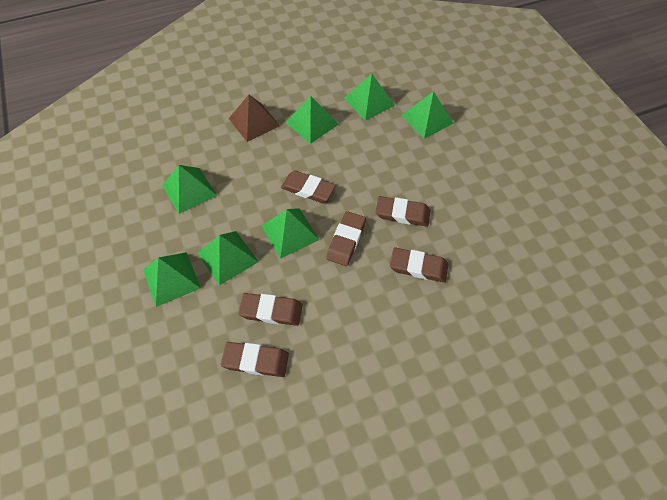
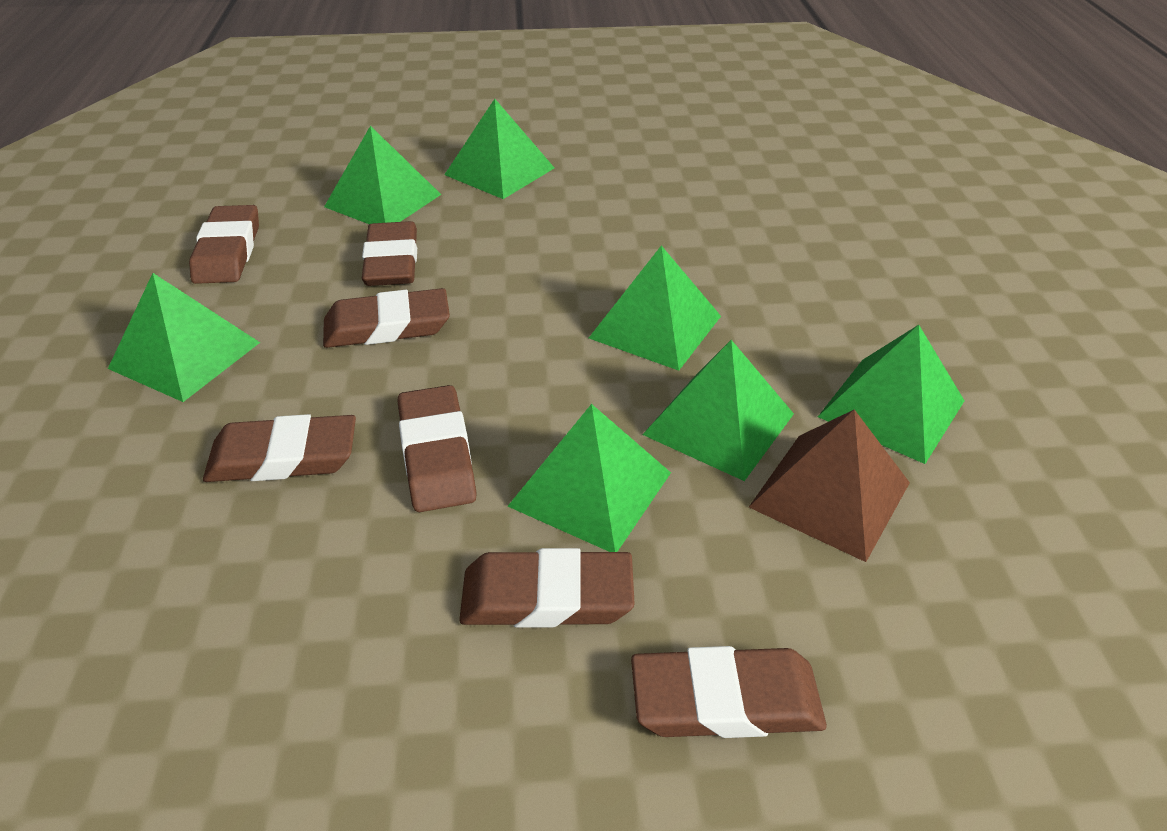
brown eraser: [221,342,289,377] [238,293,303,326] [281,171,336,203] [326,211,366,266] [375,196,431,227] [390,247,448,283] = 6 -> [189,205,259,284] [203,414,356,482] [323,288,450,348] [362,221,417,286] [397,385,477,512] [459,548,635,628] [631,646,827,738] = 7

